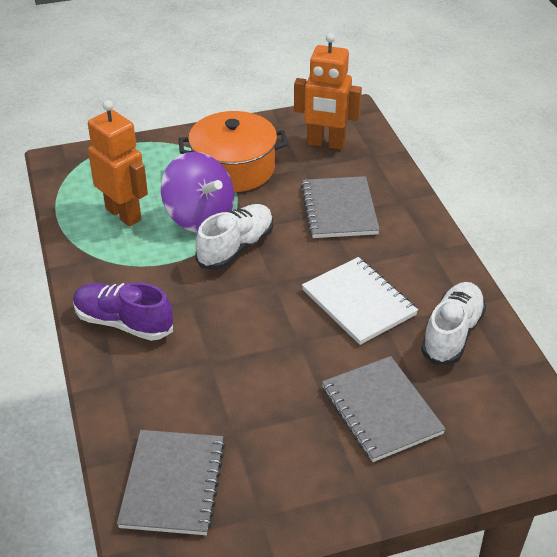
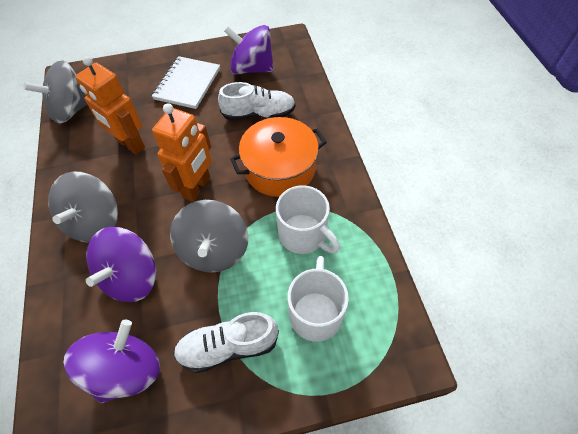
grey notebook: [117,430,225,535] [301,176,380,238] [322,356,446,462] = 3 -> none = 0
grey spinning top: none = 0 -> [23,60,87,124] [48,171,118,243] [170,200,248,272] = 3
purple shoe: [73,282,173,341] = 1 -> none = 0
purple spinning top: [161,152,234,233] = 1 -> [64,320,160,403] [86,227,156,302] [224,25,274,74] = 3
white mug: none = 0 -> [276,185,340,254] [288,256,349,342] = 2

